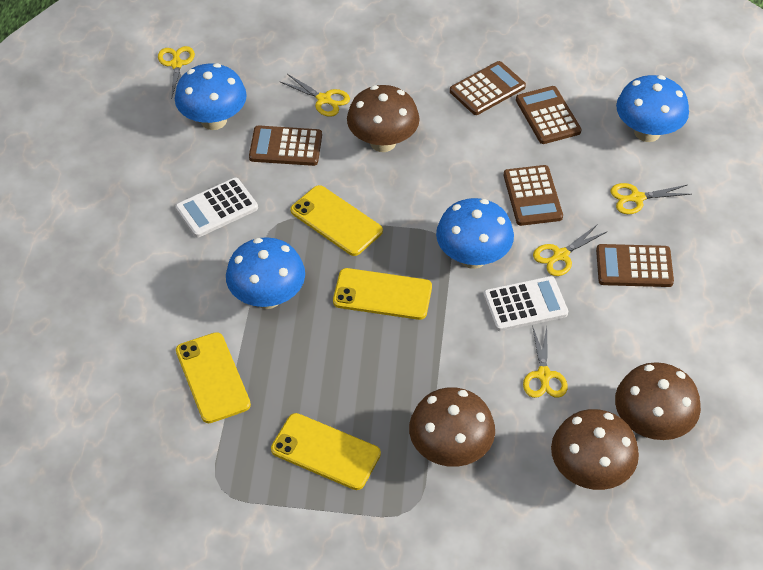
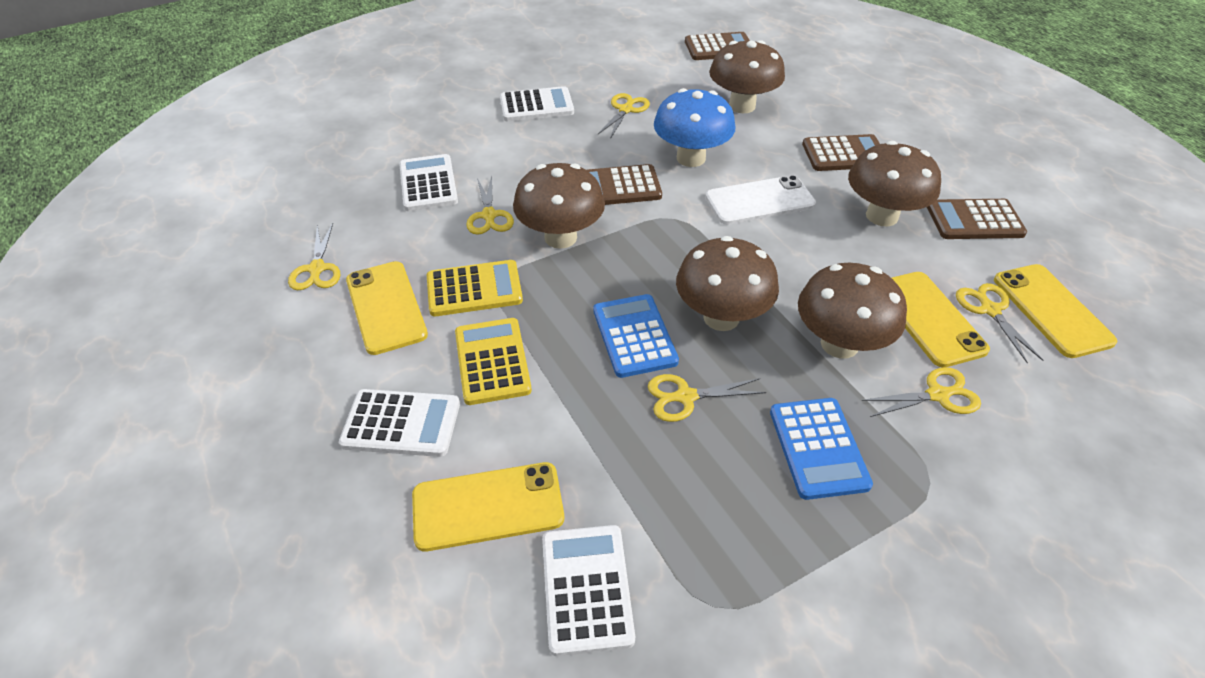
blue calculator: none = 0 -> [593,294,679,378] [770,398,873,500] = 2
blue mushroom: [175,63,247,130] [226,237,305,309] [436,198,514,269] [616,75,689,142] = 4 -> [654,88,736,167] = 1
brown calculator: [249,125,322,166] [450,61,526,115] [504,165,563,226] [516,86,581,144] [596,244,674,287] = 5 -> [587,164,662,205] [685,32,750,60] [802,134,880,171] [927,199,1027,239] = 4
brown mushroom: [347,85,419,152] [409,387,495,467] [551,409,639,490] [615,362,701,440] = 4 -> [513,163,605,249] [676,236,779,331] [709,40,785,113] [798,263,907,359] [848,141,941,227] = 5
white calculator: [175,178,258,237] [483,276,568,331] = 2 -> [339,389,460,457] [399,154,458,211] [500,86,574,122] [542,525,635,656] = 4
white phone: none = 0 -> [705,175,816,225] = 1
yellow calculator: none = 0 -> [427,260,523,316] [455,318,532,405] = 2
yellow scissors: [158,46,195,99] [279,74,350,117] [523,327,568,398] [533,224,608,276] [610,183,691,214] = 5 -> [288,223,341,290] [466,176,514,235] [598,93,650,139] [648,374,766,422] [861,367,981,417] [956,283,1044,363] = 6

